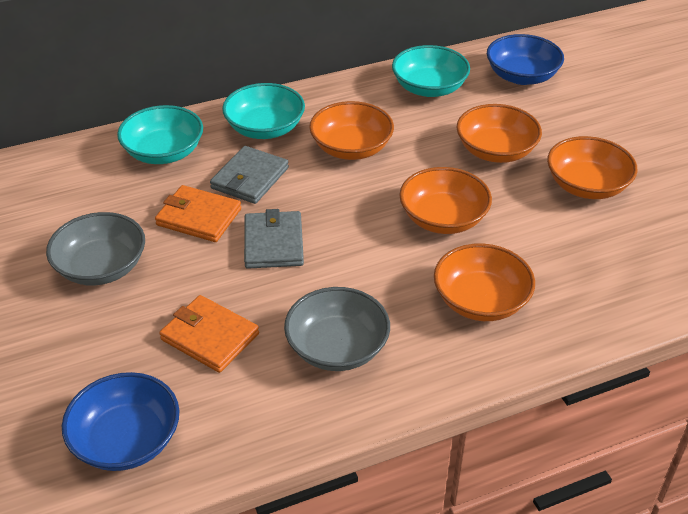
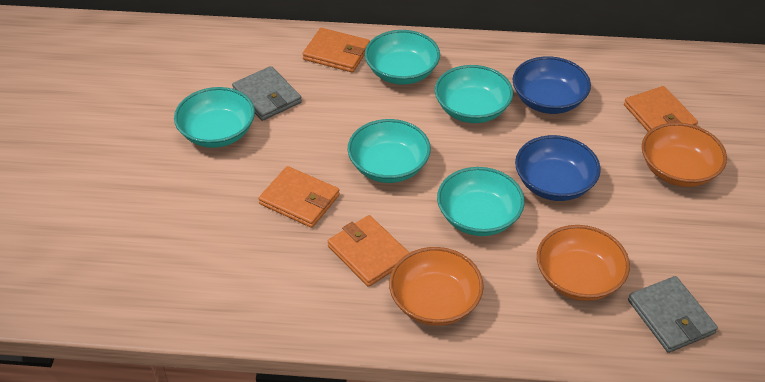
grey bowl: [46,212,145,286] [284,287,390,371] = 2 -> none = 0
orange bowl: [309,101,394,160] [399,167,492,234] [434,244,535,321] [457,104,542,163] [547,136,638,199] = 5 -> [389,247,484,326] [537,225,630,301] [642,122,727,187] = 3
orange wallet: [155,185,241,242] [159,295,259,373] = 2 -> [258,166,340,228] [303,28,370,72] [328,215,410,287] [624,86,698,132] = 4
turquoise bowl: [117,105,203,164] [222,83,305,139] [392,45,470,97] = 3 -> [174,87,255,148] [347,119,431,183] [365,30,440,85] [435,65,513,123] [437,167,525,236] = 5

